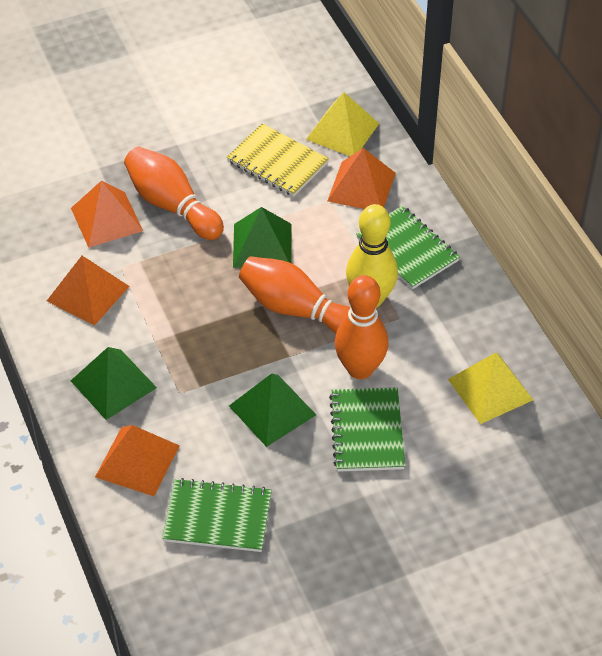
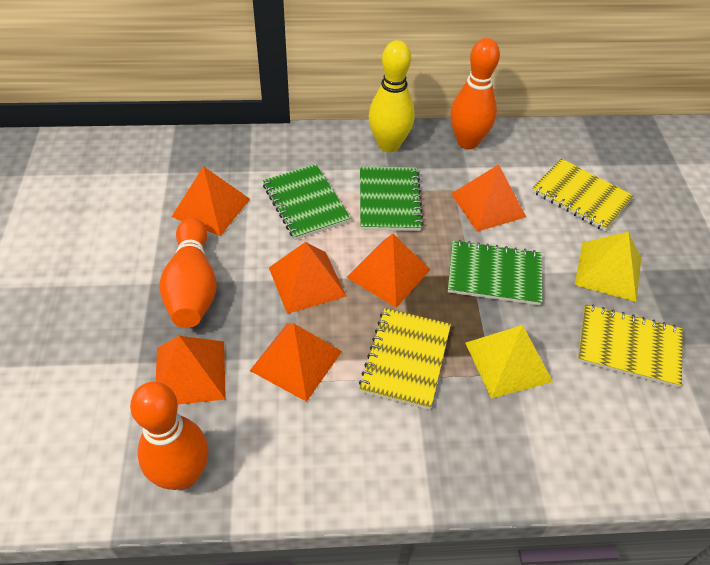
green pyramid: [71,347,157,420] [229,373,316,447] [233,207,292,268] = 3 -> none = 0
orange pyramid: [47,256,129,326] [71,181,143,248] [95,425,180,496] [327,148,396,209] = 4 -> [156,336,226,404] [172,166,250,236] [250,323,342,402] [269,242,347,314] [347,234,430,308] [451,164,526,232] = 6
yellow notebook: [227,124,329,197] = 1 -> [359,308,451,410] [532,158,634,231] [577,304,683,388] = 3

